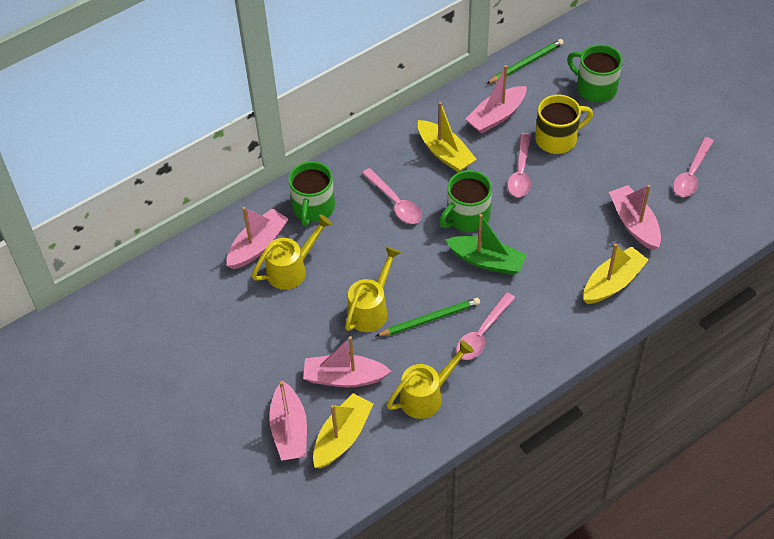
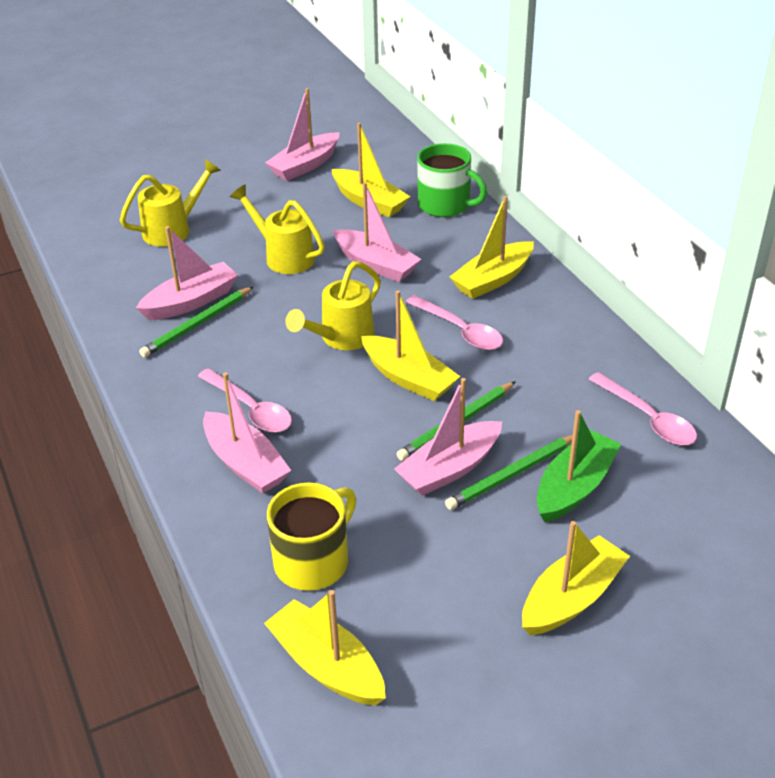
green mug: [288,161,335,227] [439,170,492,232] [567,44,622,102] = 3 -> [417,143,487,217] = 1
green pencil: [375,298,480,337] [486,39,564,84] = 2 -> [139,286,254,357] [397,381,516,461] [445,435,573,510] = 3
pink spoon: [362,168,422,224] [456,292,515,360] [507,133,531,197] [673,137,714,197] = 4 -> [198,368,292,433] [406,295,503,350] [589,372,697,445] = 3
yellow boat: [313,393,373,468] [418,102,477,172] [583,244,649,304] = 3 -> [264,590,386,706] [332,123,410,217] [361,290,460,401] [450,196,534,299] [522,521,630,636] = 5

